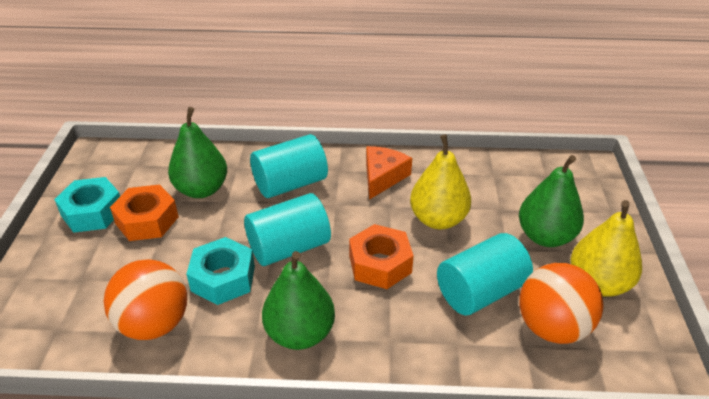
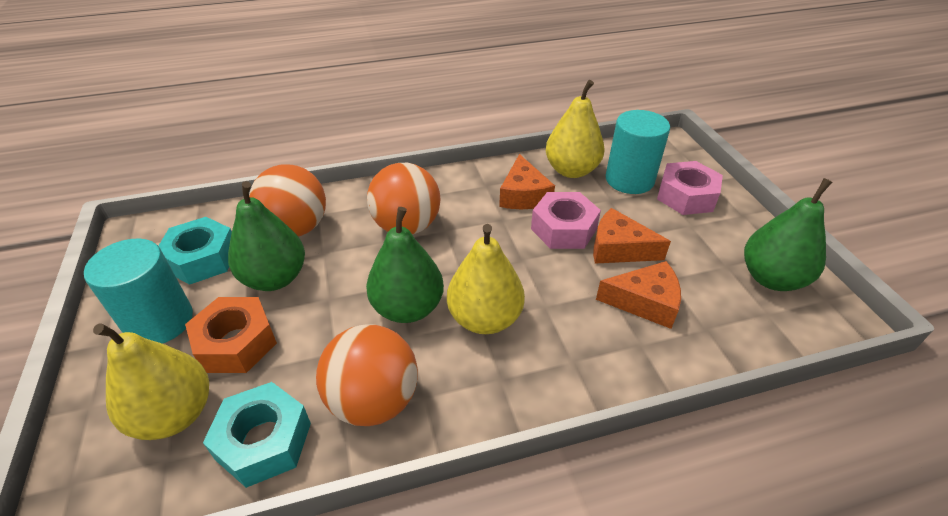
orange ball: [104,259,187,340] [519,263,604,344] = 2 -> [249,164,326,237] [316,325,418,426] [367,163,440,235] = 3
orange cheese: [366,146,412,200] = 1 -> [499,154,555,209] [593,208,671,264] [596,261,681,329] = 3
orange nut: [110,185,179,241] [349,224,414,289] = 2 -> [185,297,277,373] = 1
pink nut: none = 0 -> [531,192,601,249] [657,161,723,215] = 2
turquoise cylinder: [244,193,331,266] [250,134,328,198] [437,233,533,316] = 3 -> [84,239,193,344] [605,110,670,194] = 2
yellow pear: [410,134,471,229] [570,200,642,297] = 2 -> [93,323,209,440] [447,224,525,334] [546,80,605,178] = 3

